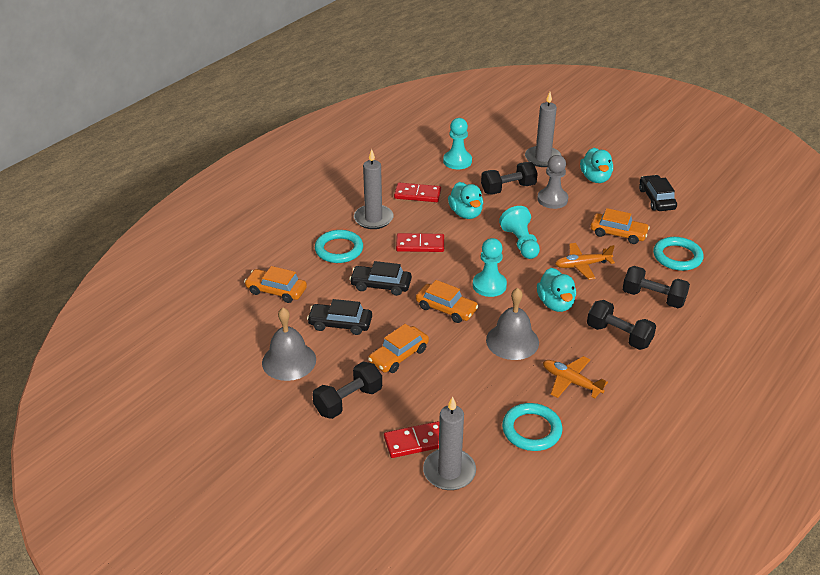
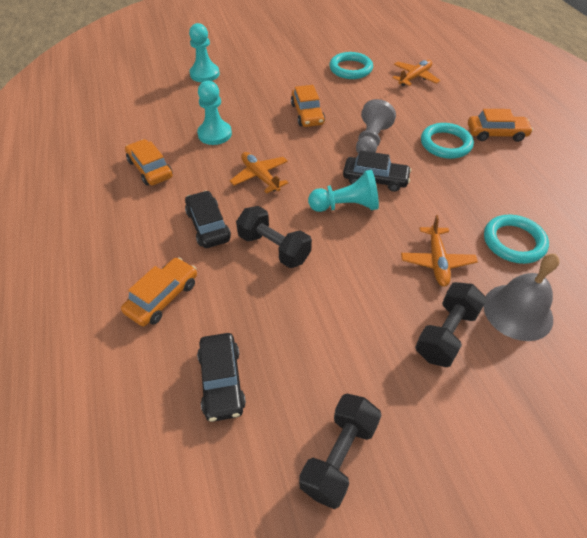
black dumbbell: [312,362,382,419] [481,162,538,195] [587,300,656,350] [622,266,690,308] = 4 -> [236,206,312,268] [299,393,382,509] [415,282,487,367] = 3
grey bell: [262,308,316,381] [486,288,539,360] = 2 -> [483,254,559,341] = 1
grey candle: [354,149,393,229] [423,396,476,490] [525,92,562,167] = 3 -> none = 0
orange plane: [543,356,608,398] [555,243,615,280] = 2 -> [230,152,288,194] [392,60,440,86] [401,215,478,287] = 3
red domino: [384,421,439,458] [394,183,441,202] [396,233,444,252] = 3 -> none = 0
turquoise duck: [448,182,483,219] [537,268,576,312] [580,148,613,183] = 3 -> none = 0

